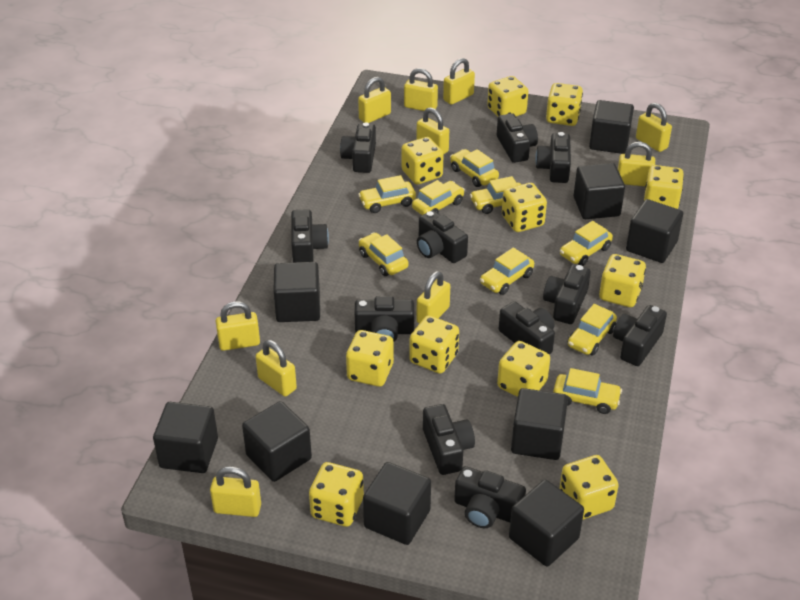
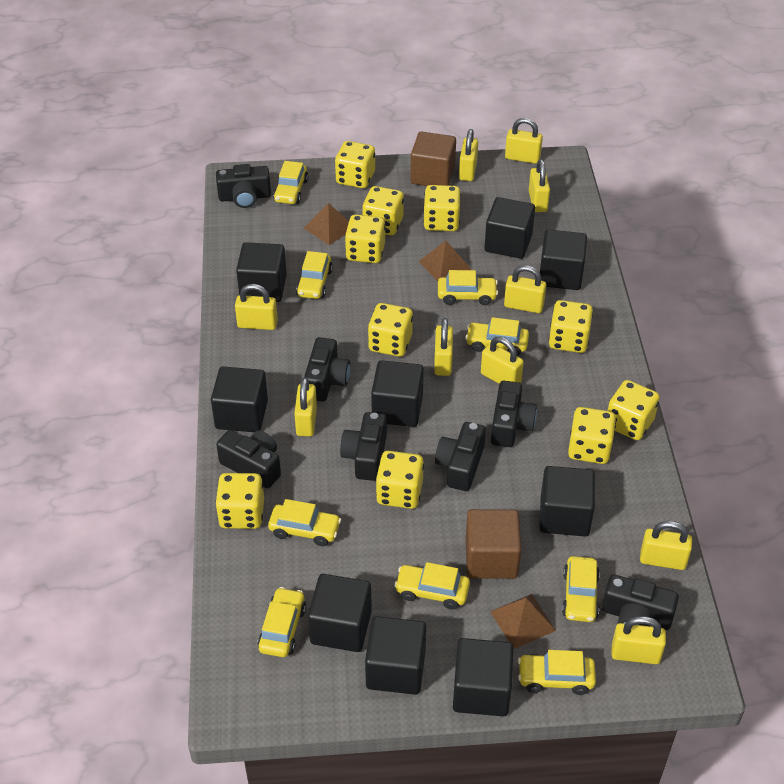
black camera: [291,209,329,263] [340,122,376,173] [354,296,414,342] [417,210,468,263] [423,404,475,475] [454,466,526,528] [497,113,538,163] [499,301,555,355] [535,132,571,183] [543,265,591,324] [613,305,667,366] = 11 -> [216,164,271,208] [216,430,281,488] [304,337,350,402] [340,412,387,481] [435,422,486,491] [491,381,537,447] [602,574,679,630] = 7
brown cube: none = 0 -> [410,132,456,186] [466,509,522,579] = 2
brown pyramid: none = 0 -> [304,203,349,245] [419,241,471,281] [490,594,556,649] = 3
yellow dice: [309,462,364,527] [346,330,394,387] [401,137,444,184] [409,315,459,374] [487,76,528,116] [497,341,550,397] [502,183,547,232] [546,83,583,126] [559,455,619,520] [599,254,646,307] [644,165,684,209] = 11 -> [215,473,264,529] [335,141,375,188] [345,215,386,263] [362,186,404,235] [368,303,413,357] [376,451,424,509] [423,185,461,231] [549,300,593,353] [568,407,616,464] [608,380,660,440] = 10

